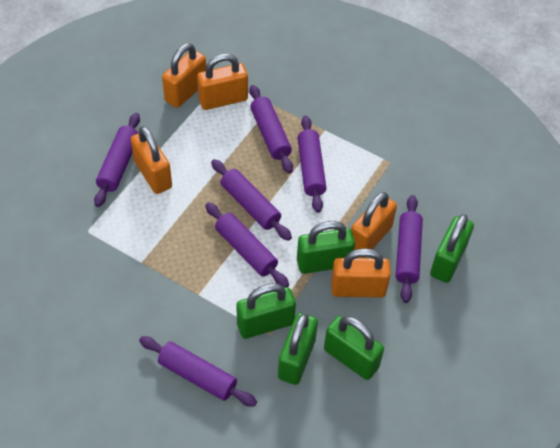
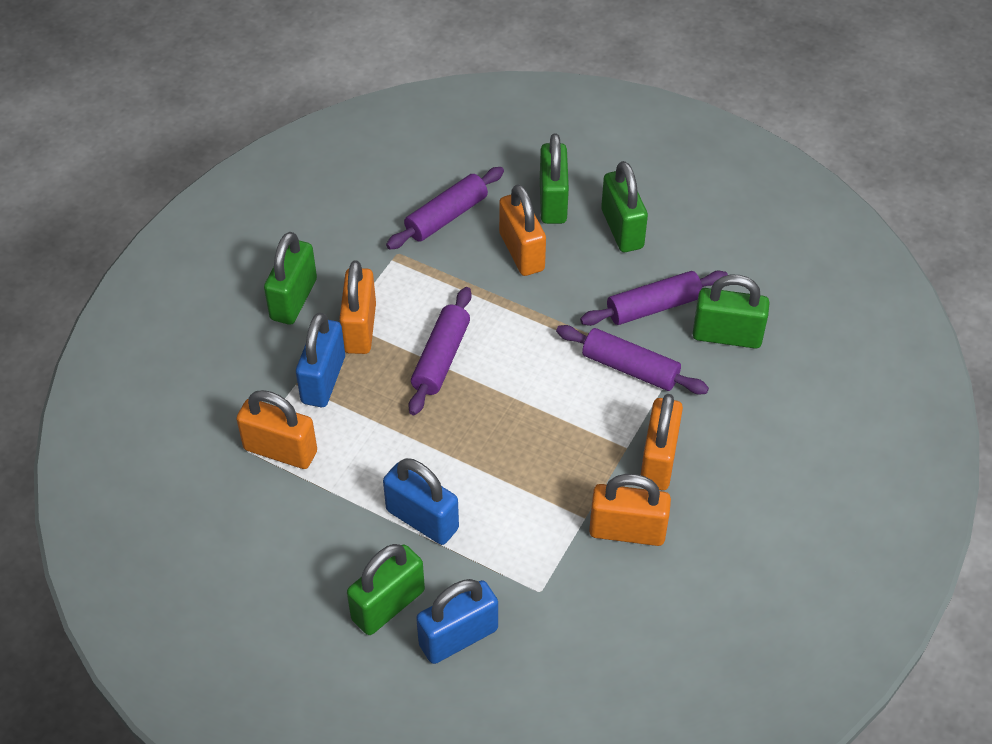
blue padlock: none = 0 -> [296,312,345,407] [383,458,459,545] [416,579,498,664] = 3
purple rolling pin: [94,113,140,207] [139,336,257,407] [205,202,289,287] [211,159,292,241] [250,85,293,174] [297,115,327,213] [396,195,423,303] = 7 -> [386,167,504,250] [408,287,472,415] [556,325,709,395] [580,270,728,326] = 4

